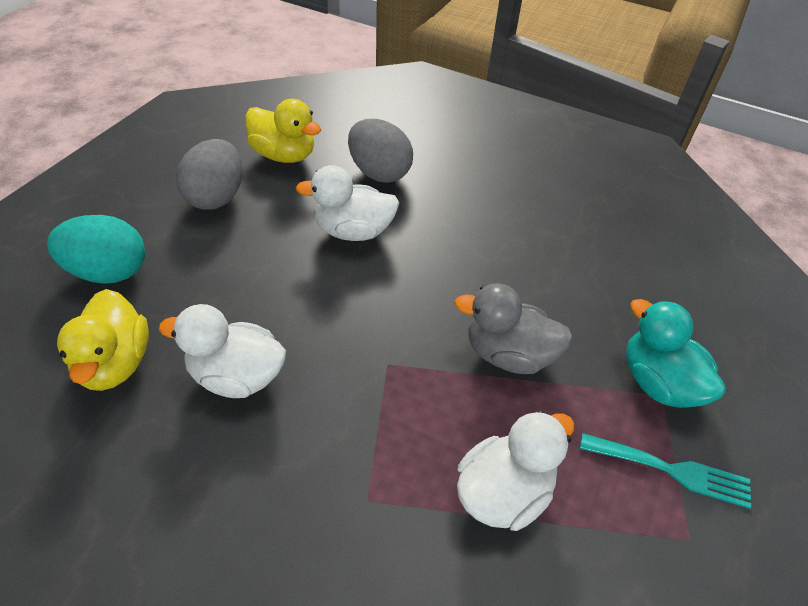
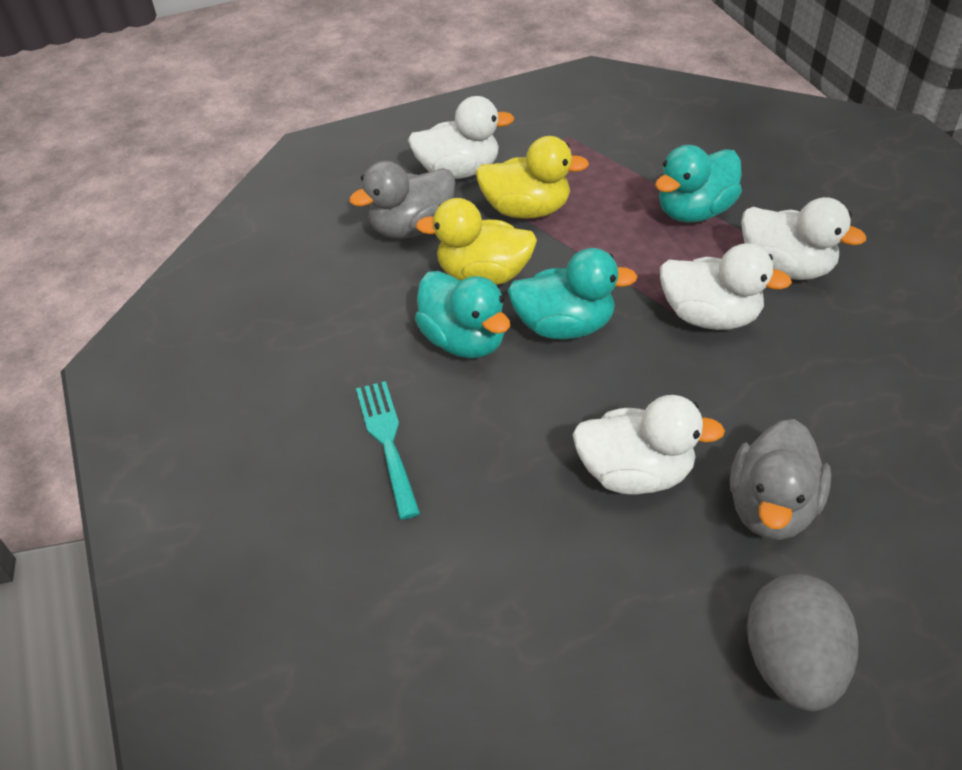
grey duck: [454,283,573,374] = 1 -> [349,161,455,238] [730,419,831,540] = 2
grey egg: [176,139,242,210] [348,119,413,183] = 2 -> [747,574,858,711] = 1
turquoise duck: [626,299,726,408] = 1 -> [415,271,510,358] [507,248,638,340] [655,145,742,223] = 3
turquoise egg: [47,215,145,284] = 1 -> none = 0
white duck: [159,304,286,398] [295,165,400,241] [457,410,575,531] = 3 -> [408,96,514,179] [573,395,725,495] [660,243,792,330] [741,197,866,280] = 4

